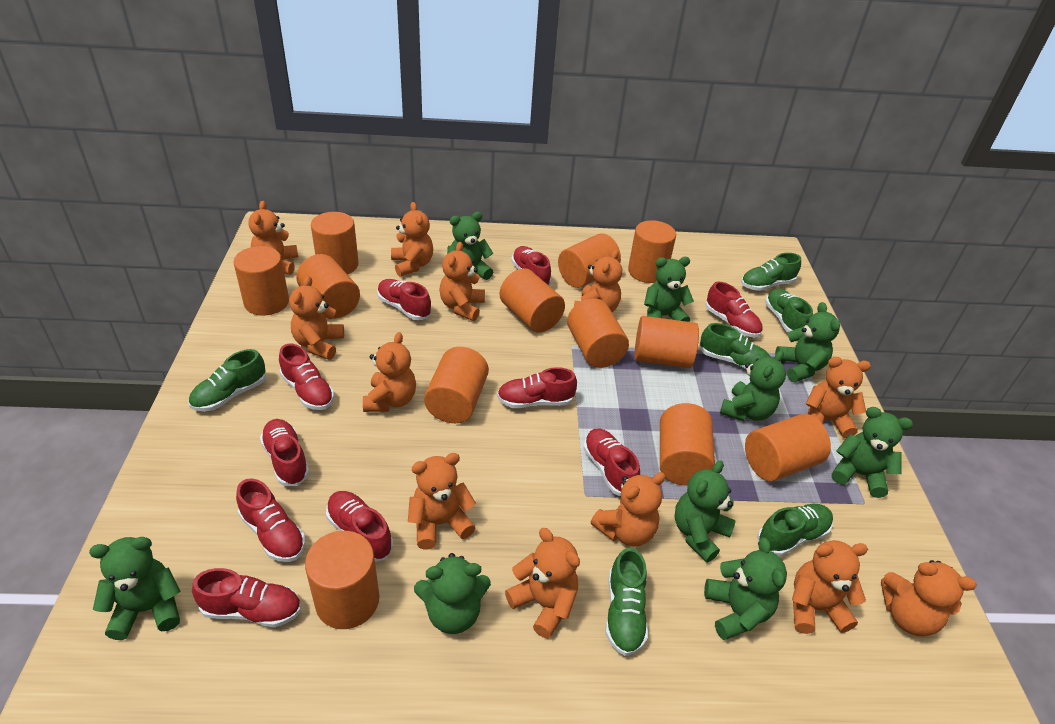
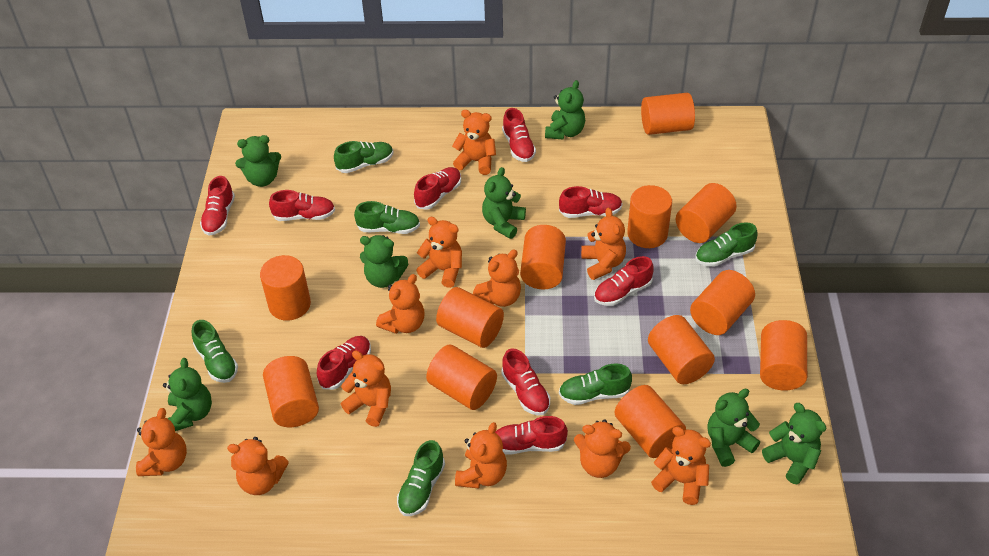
green teddy bear: [89,537,181,640] [414,553,491,634] [447,212,493,280] [644,257,694,322] [674,461,736,563] [704,537,787,640] [720,350,786,421] [775,302,840,382] [832,407,913,498] = 9 -> [163,358,212,431] [235,135,281,187] [360,235,408,288] [482,167,526,239] [545,80,585,140] [707,389,760,467] [762,403,826,484] = 7
orange teddy bear: [249,201,298,275] [289,276,344,360] [363,332,416,412] [391,202,433,277] [408,453,476,550] [439,242,485,321] [505,528,580,639] [574,249,622,312] [591,472,666,546] [792,540,868,634] [806,357,871,438] [881,560,976,636] = 12 -> [136,408,187,476] [227,437,289,495] [341,351,391,427] [376,274,424,334] [416,217,462,288] [452,110,496,175] [455,422,507,489] [473,250,521,307] [574,419,631,478] [581,208,626,280] [651,427,711,505] = 11
red shoe: [192,568,301,627] [236,479,305,562] [260,419,310,486] [279,344,334,410] [326,491,393,562] [377,279,432,320] [497,367,577,408] [511,246,551,286] [583,429,640,496] [705,282,762,337] = 10 -> [200,176,235,235] [269,190,335,221] [317,336,371,390] [414,167,461,210] [495,416,568,454] [501,349,550,415] [502,108,536,162] [559,186,623,218] [594,256,654,306] = 9

